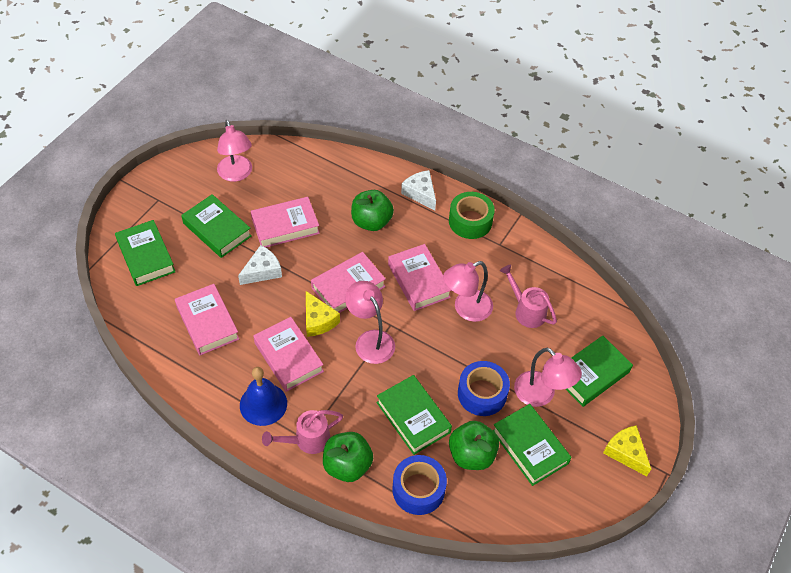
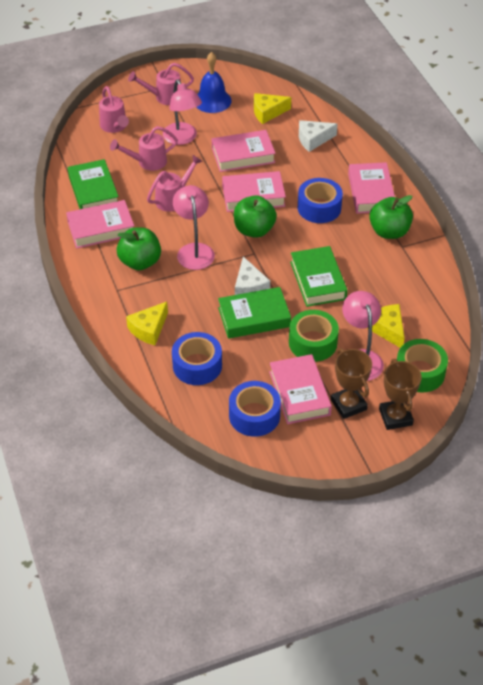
blue tape: [392,455,447,515] [458,361,510,416] = 2 -> [172,332,222,385] [229,381,281,437] [298,178,343,223] = 3
brown trophy: none = 0 -> [331,348,372,419] [379,359,422,430] = 2
green book: [115,220,176,286] [181,194,252,258] [376,375,452,455] [493,404,572,486] [566,335,633,407] = 5 -> [68,159,119,209] [218,287,291,339] [290,246,348,307] = 3
green tape: [449,192,495,239] = 1 -> [289,310,339,362] [397,339,448,392] = 2
pink lamp: [217,120,252,182] [345,281,395,364] [443,261,493,322] [514,348,582,407] = 4 -> [163,80,202,145] [173,185,215,270] [342,291,384,381] = 3
pink watering can: [262,410,343,454] [500,265,557,328] = 2 -> [99,86,129,133] [110,126,178,171] [128,63,194,105] [147,155,203,212] = 4
yellow cheese: [306,291,340,337] [603,425,651,476] = 2 -> [126,302,168,345] [254,93,291,124] [367,304,405,348] = 3

